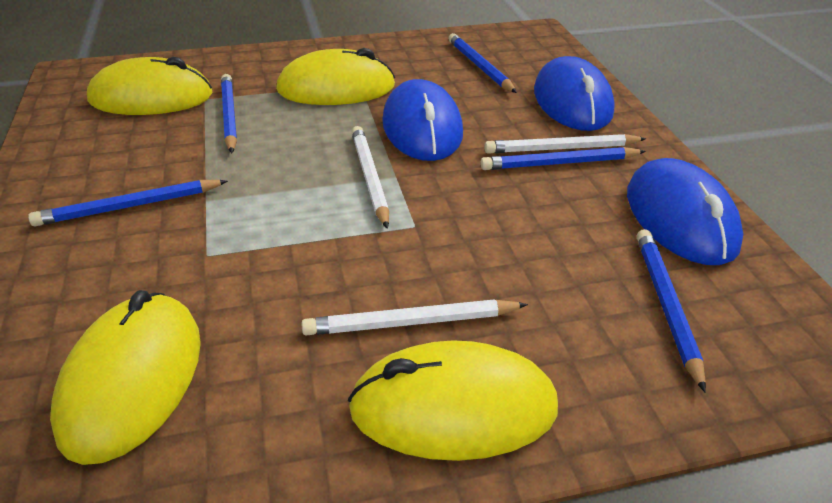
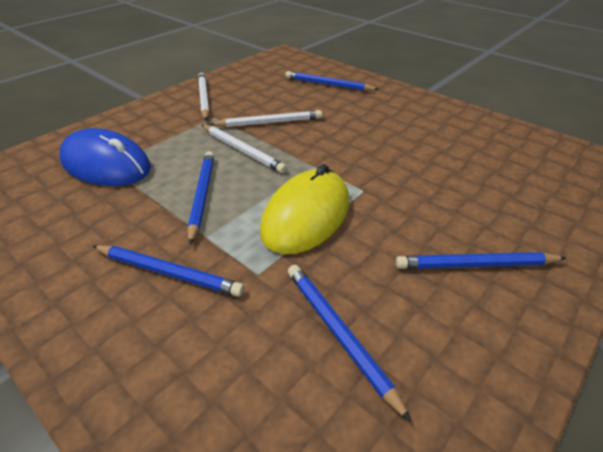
blue mouse: [382,79,463,161] [534,56,615,131] [627,158,743,265] = 3 -> [59,128,151,186] = 1
yellow mouse: [50,290,201,465] [87,57,213,115] [276,48,395,105] [348,341,558,461] = 4 -> [260,164,349,254] = 1

